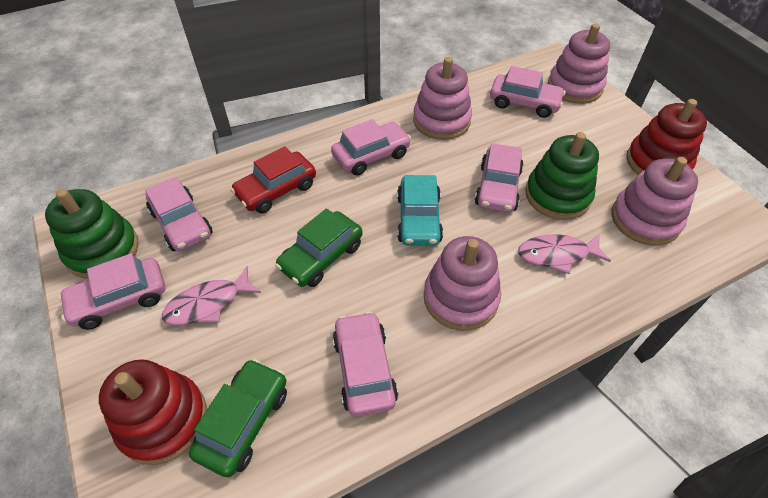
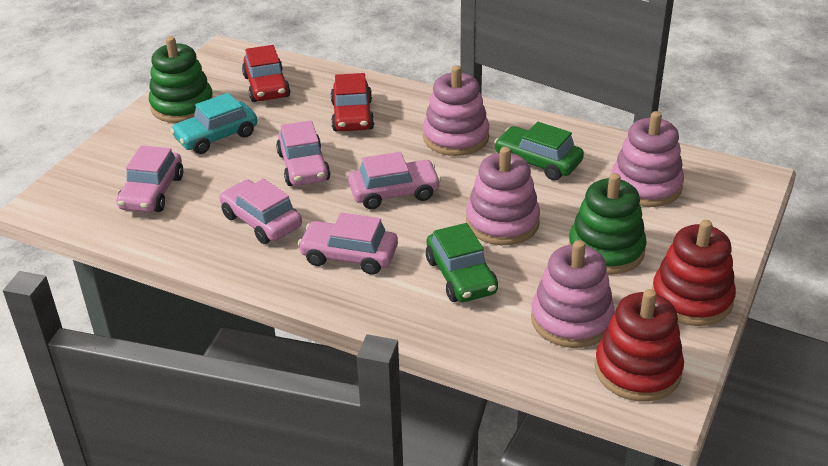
pink car: [58,253,165,330] [145,177,213,252] [331,119,411,176] [332,311,398,417] [475,143,524,213] [490,66,565,118] = 6 -> [116,145,183,213] [219,179,302,244] [276,120,331,186] [298,213,398,275] [348,152,441,209] = 5
pink fish: [162,266,261,325] [518,234,611,274] = 2 -> none = 0
red car: [231,146,316,213] = 1 -> [242,45,290,102] [331,73,374,131] = 2

